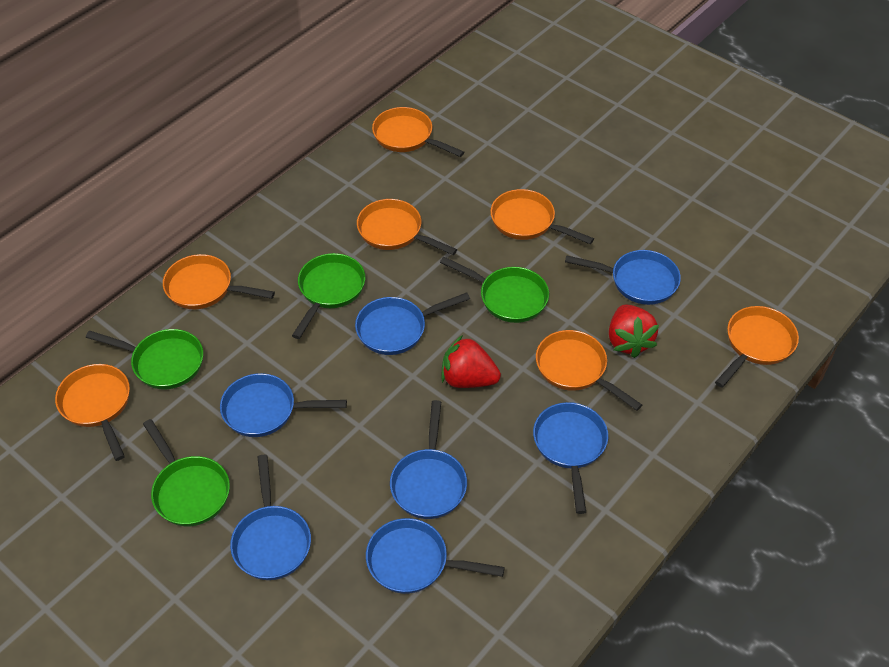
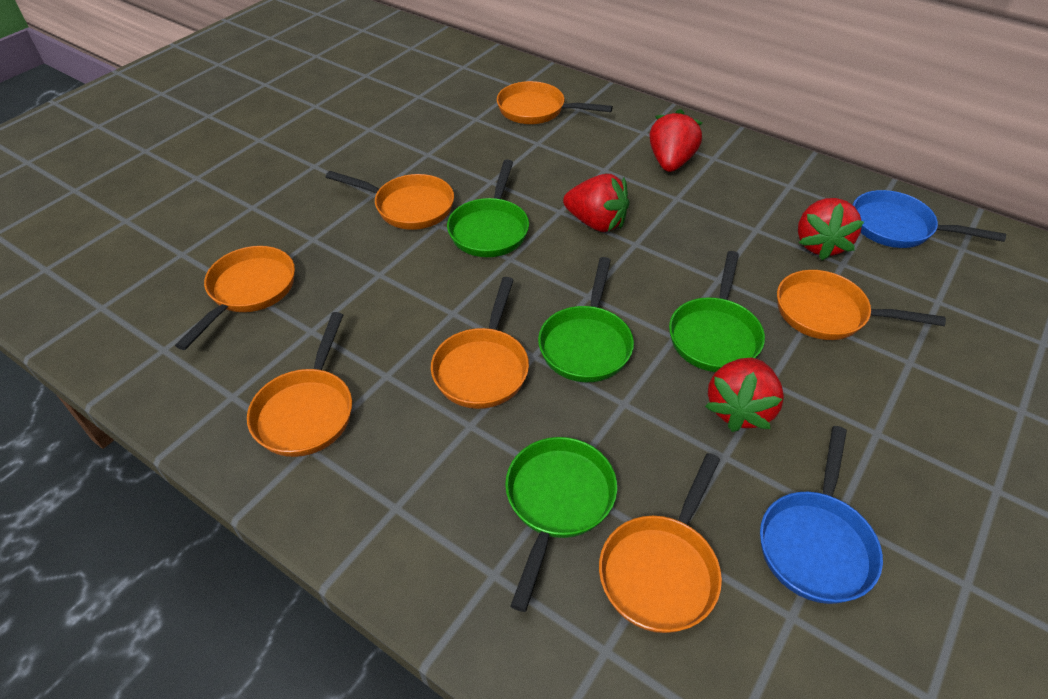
blue pan: [220,373,347,437] [230,455,311,580] [355,292,470,355] [366,518,505,594] [390,400,467,519] [533,402,608,514] [565,250,681,305] = 7 -> [760,426,883,604] [853,190,1006,248] = 2
red strawberry: [441,335,501,388] [609,305,659,358] = 2 -> [563,174,629,232] [649,109,703,172] [705,358,784,432] [798,198,864,260] = 4

